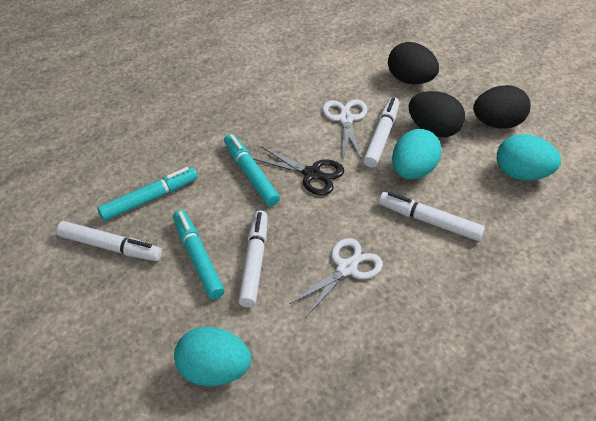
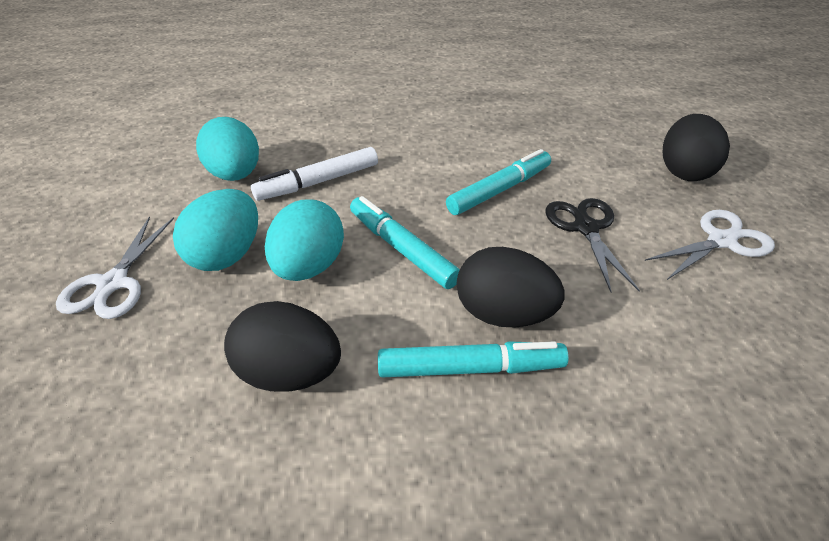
white marker: [56,221,162,261] [238,210,268,308] [363,97,400,168] [379,192,485,241] = 4 -> [251,147,378,201] = 1

